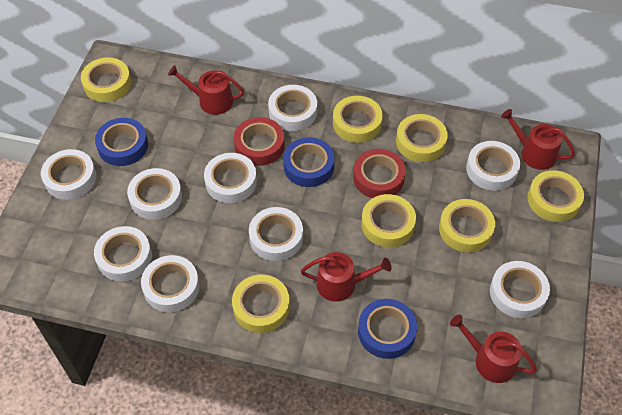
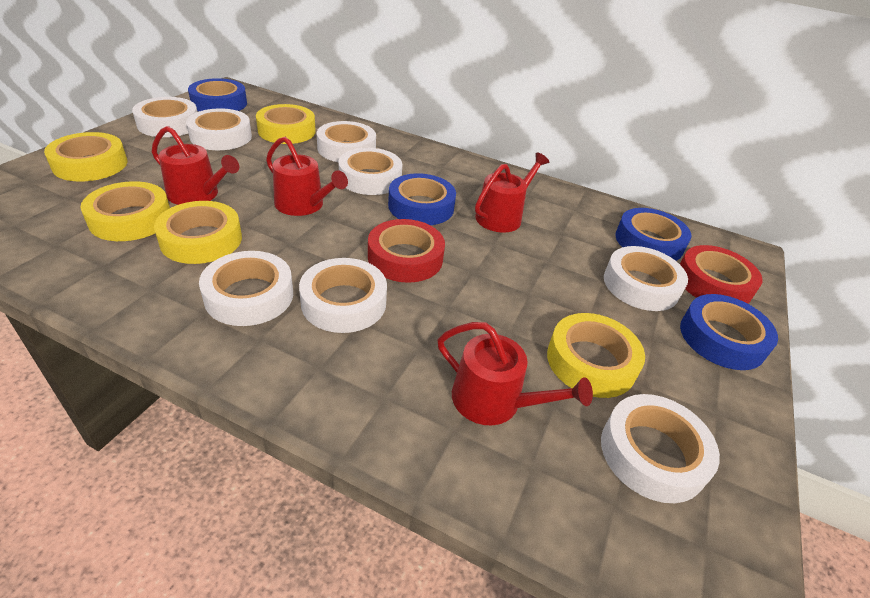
blue tape: [95,118,148,166] [283,137,335,187] [358,299,417,359] = 3 -> [188,78,247,111] [388,173,456,225] [615,208,692,261] [680,294,778,370] = 4
white tape: [41,149,96,200] [94,226,152,282] [127,168,182,220] [141,255,199,312] [204,153,257,203] [249,207,303,261] [268,85,317,131] [466,141,520,191] [490,261,550,318] = 9 -> [132,97,197,137] [186,109,252,150] [199,251,293,326] [299,258,387,333] [317,121,376,162] [338,148,402,195] [601,394,720,503] [604,246,688,311] = 8
yellow tape: [81,57,131,102] [232,275,290,333] [333,96,383,143] [361,194,416,247] [396,114,448,162] [439,199,495,252] [527,170,584,222] = 7 -> [44,132,127,181] [80,181,170,241] [154,201,242,264] [256,104,316,144] [547,313,645,398] = 5

